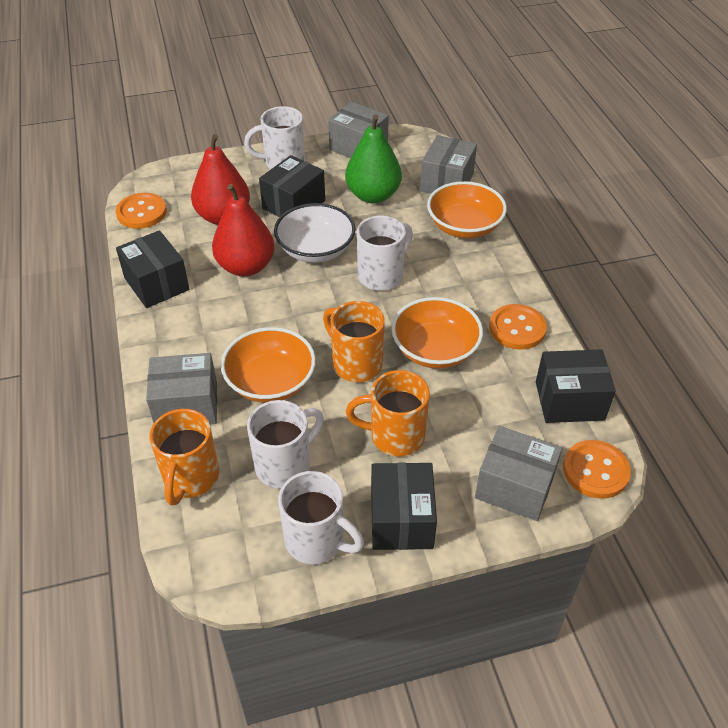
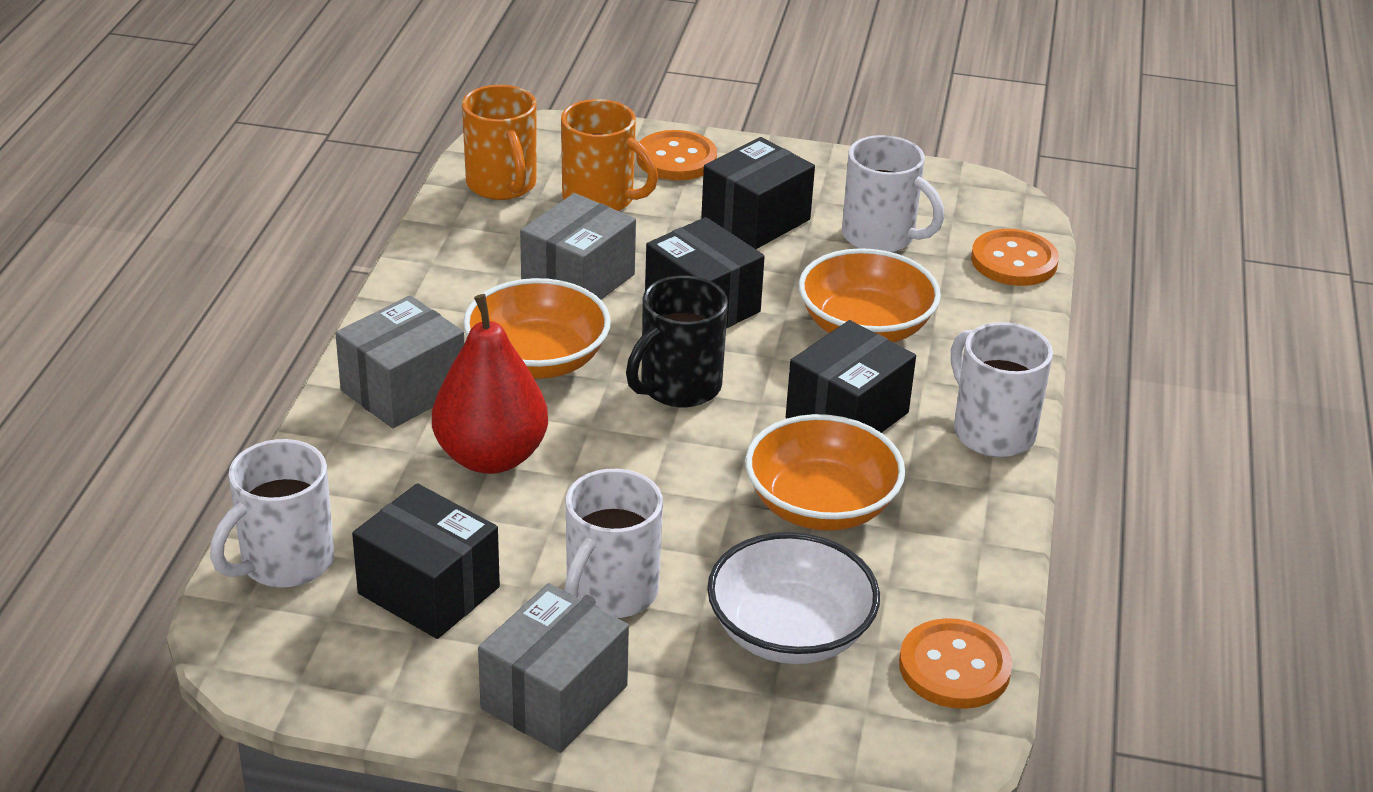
black mug: none = 0 -> [626,276,728,407] = 1
green pear: [345,114,402,203] = 1 -> none = 0
grey box: [146,353,217,424] [328,101,389,158] [420,135,477,194] [475,426,562,521] = 4 -> [335,295,464,428] [478,583,629,753] [520,193,636,300] = 3
orange mug: [149,409,219,506] [323,301,385,382] [346,370,430,457] = 3 -> [462,85,537,200] [561,99,658,211] = 2
red pear: [191,134,250,225] [212,184,275,276] = 2 -> [432,294,548,474] = 1

